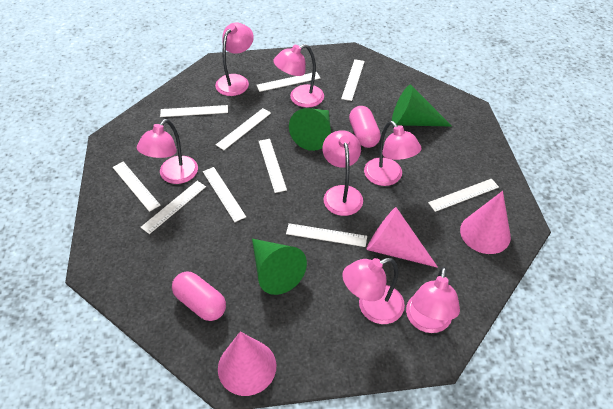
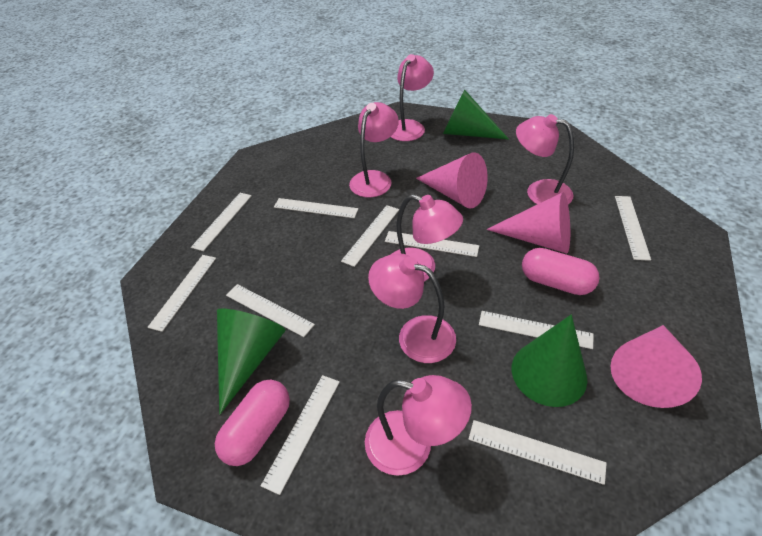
pink lamp: [137,119,198,184] [215,23,254,96] [273,44,324,108] [322,130,363,216] [342,258,405,324] [364,121,422,186] [406,267,460,333] = 7 -> [349,102,399,197] [365,375,472,476] [368,253,456,363] [391,54,434,141] [392,194,463,282] [516,114,574,204] = 6

